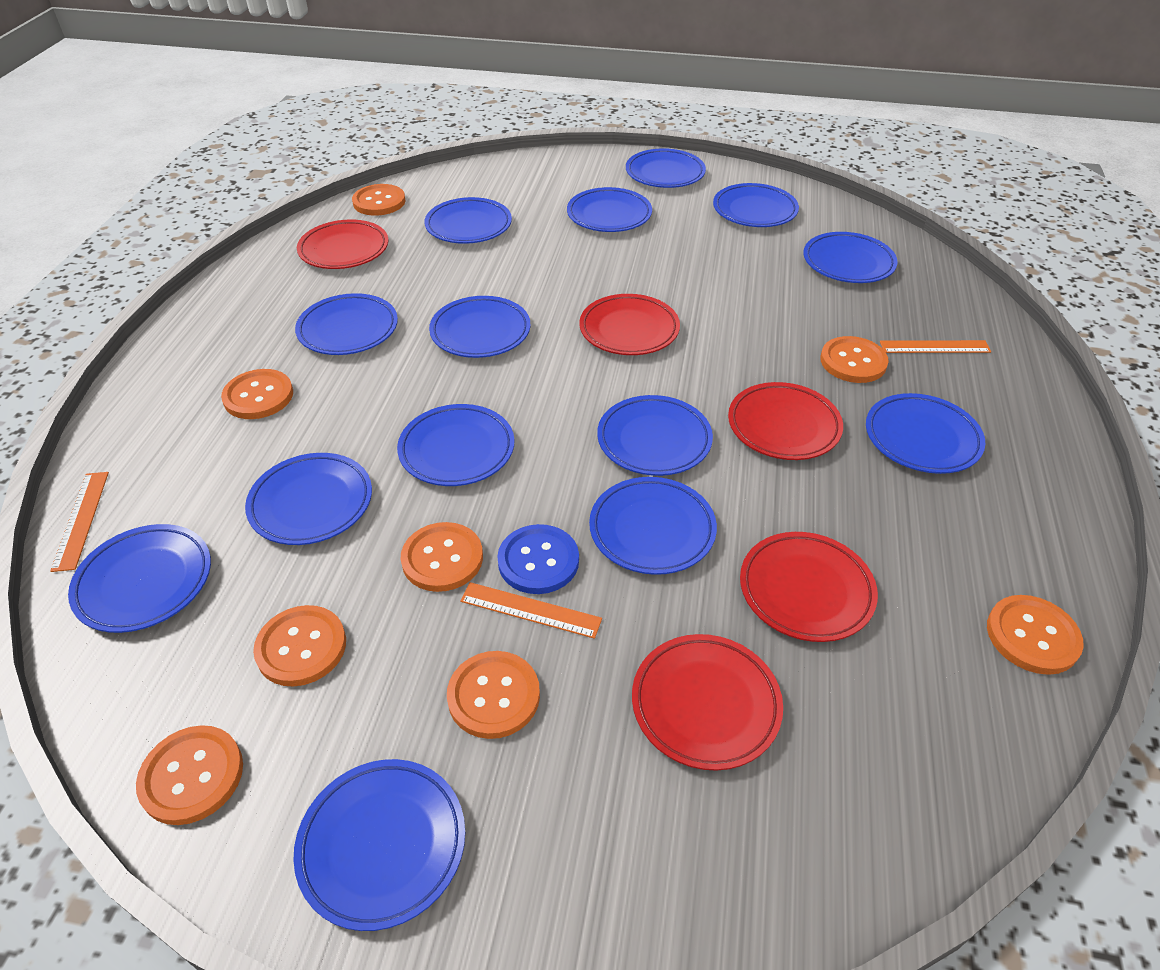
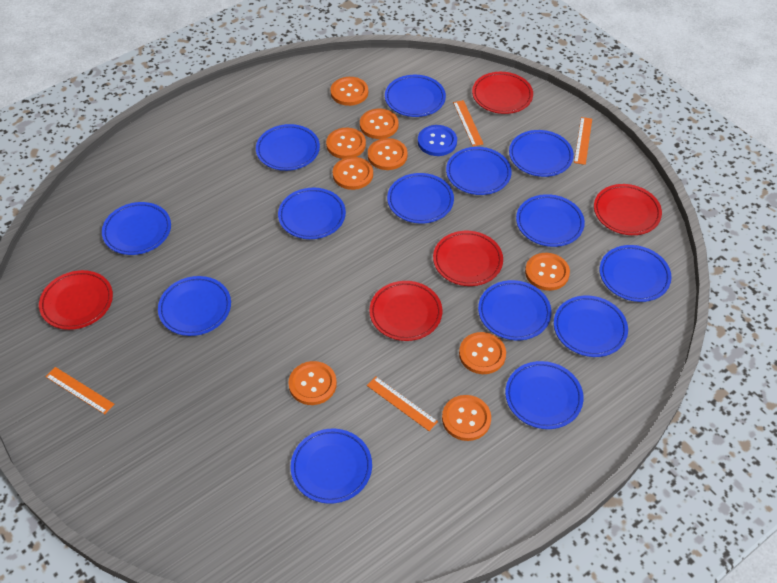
orange button: [136,725,243,825] [221,369,293,419] [253,605,346,687] [352,184,405,216] [401,522,483,592] [447,651,540,739] [820,336,889,383] [987,595,1084,675] = 8 -> [288,361,337,405] [326,128,366,159] [331,77,368,106] [333,157,373,190] [360,109,398,139] [368,138,408,170] [442,395,491,441] [459,332,506,374] [525,253,570,291] = 9
orange ruler: [50,472,109,572] [460,582,602,639] [880,340,991,353] = 3 -> [46,367,114,414] [367,377,438,431] [453,100,483,146] [574,117,592,165] = 4

